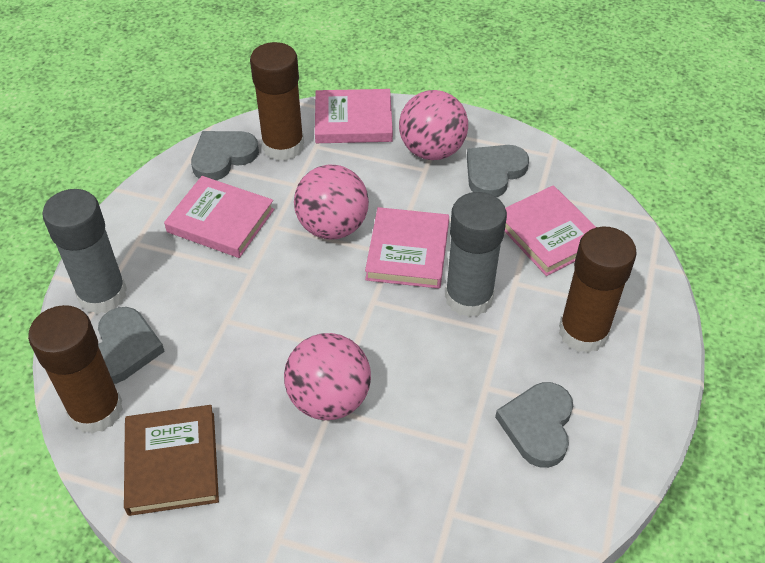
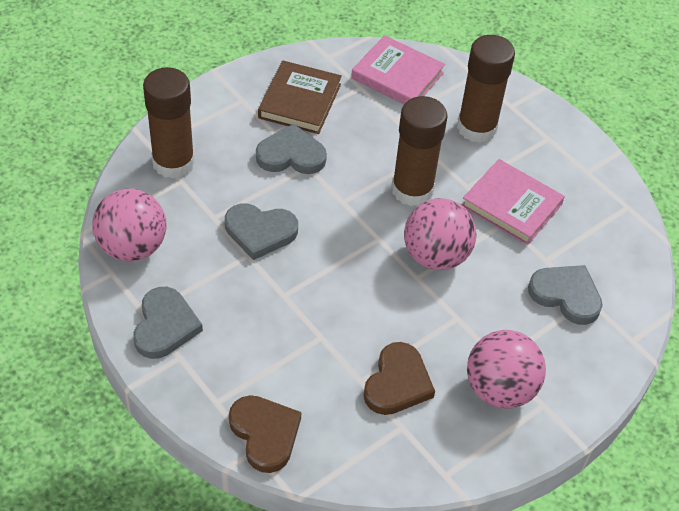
brown heart: none = 0 -> [229,395,301,473] [363,342,435,415] = 2
grey glue stick: [42,189,127,314] [445,192,507,317] = 2 -> none = 0
pink book: [164,176,274,258] [315,89,393,143] [365,207,449,289] [505,185,596,276] = 4 -> [351,35,445,104] [462,159,565,245] = 2

